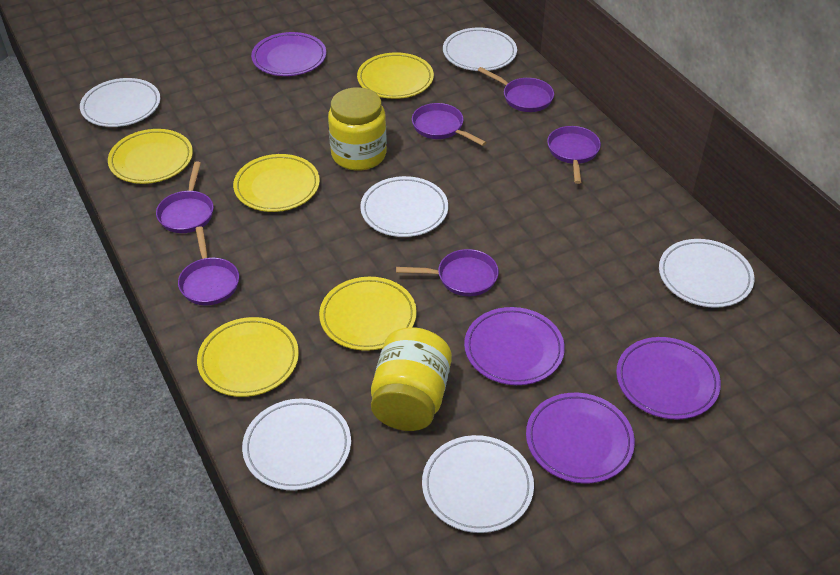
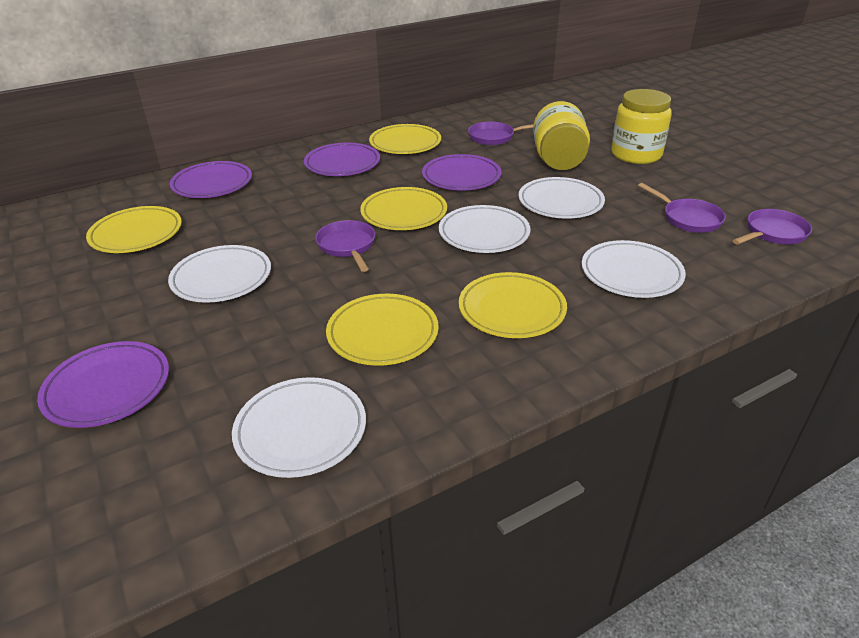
purple pan: [156,161,214,233] [178,226,239,305] [396,249,499,296] [412,103,487,146] [478,67,554,112] [547,126,601,184] = 6 -> [315,220,375,272] [468,122,533,145] [638,183,726,233] [732,209,812,245] = 4
white plate: [80,78,160,127] [242,399,351,491] [360,176,448,237] [422,435,534,533] [443,28,517,71] [659,239,754,308] = 6 -> [168,245,271,303] [232,377,366,478] [439,205,530,253] [518,177,605,219] [582,240,686,298] = 5

